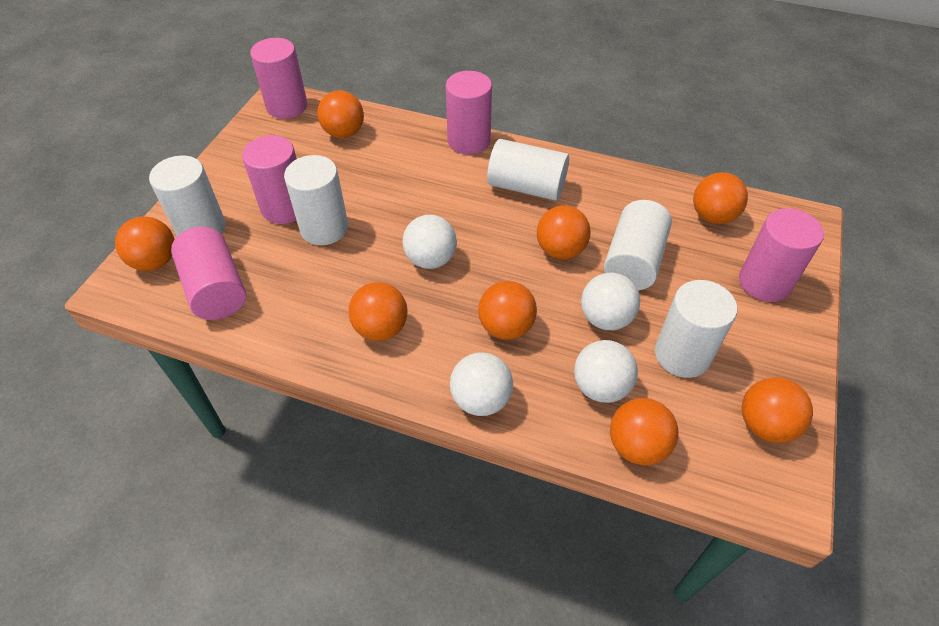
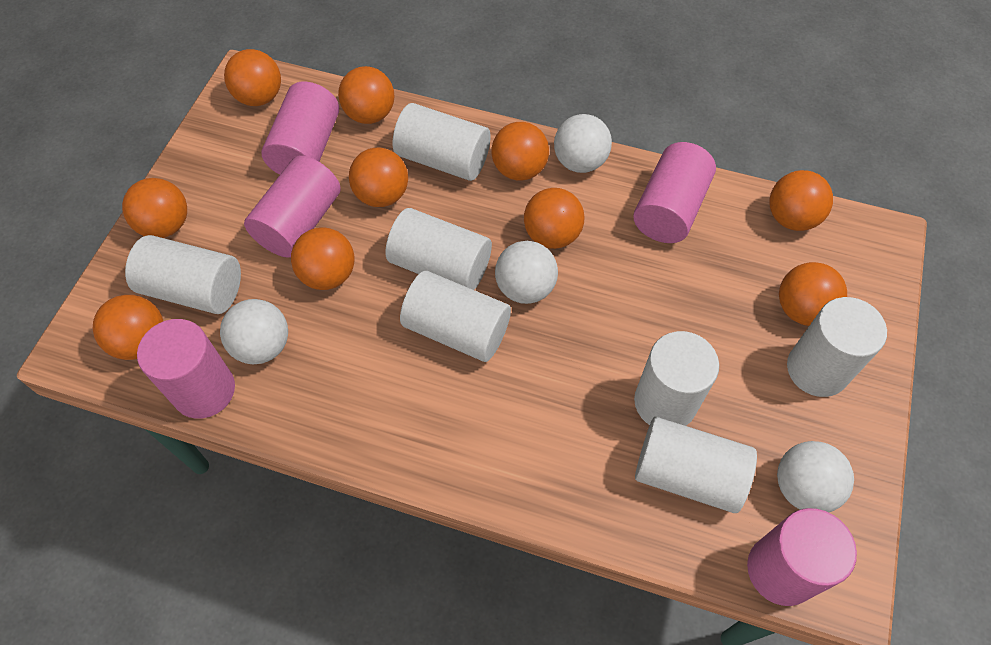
orange ball: [115,216,174,271] [317,90,364,138] [348,282,408,341] [478,281,537,340] [537,206,590,259] [610,398,679,465] [693,172,748,224] [742,377,813,443] = 8 -> [93,295,163,360] [122,178,187,238] [224,49,281,106] [291,228,355,290] [338,66,394,124] [349,147,408,207] [492,122,549,181] [524,188,585,249] [769,170,833,231] [779,262,847,326] = 10
white cylinder: [149,155,226,236] [284,155,348,245] [487,139,569,201] [604,200,672,290] [655,280,737,378] = 5 -> [125,235,241,314] [386,208,492,290] [393,103,490,181] [400,271,511,362] [634,331,719,426] [635,417,757,513] [787,297,887,397] = 7

